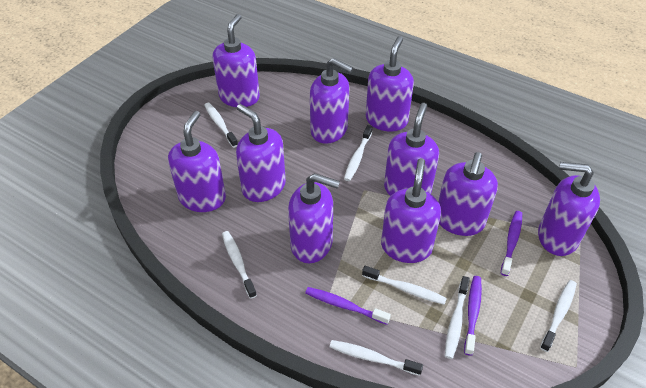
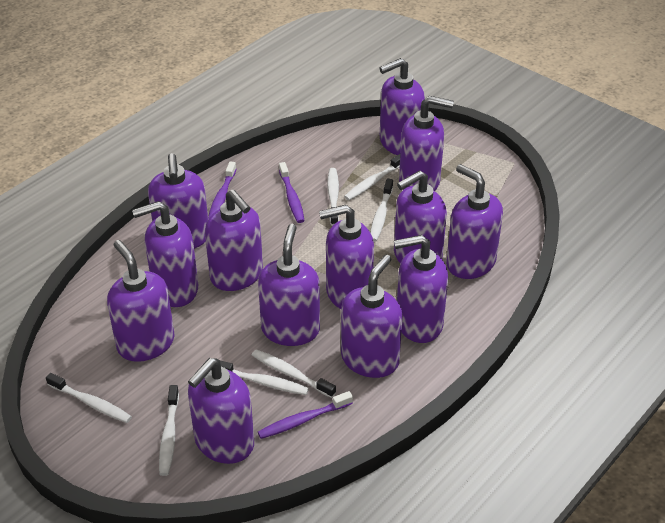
purple soap dispenser: [168,111,226,212] [213,14,260,107] [236,104,286,202] [288,173,340,263] [310,58,353,144] [366,36,414,132] [381,158,441,263] [384,103,439,196] [438,152,498,236] [538,162,600,256] = 10 -> [107,240,175,362] [132,201,198,307] [148,153,208,249] [188,358,254,464] [205,190,263,291] [258,224,320,346] [319,205,374,309] [341,255,402,378] [380,58,425,155] [394,170,447,264] [394,235,448,343] [399,96,454,191] [446,164,503,279] = 13

